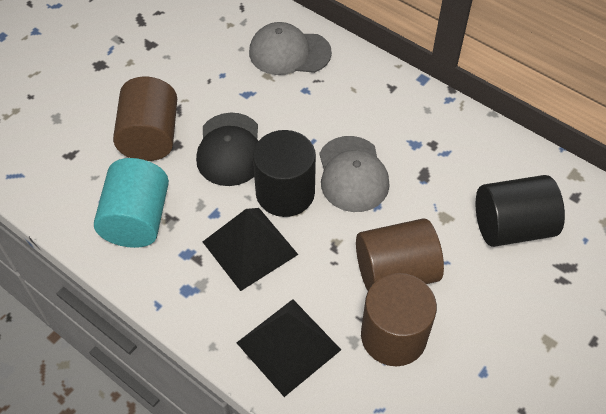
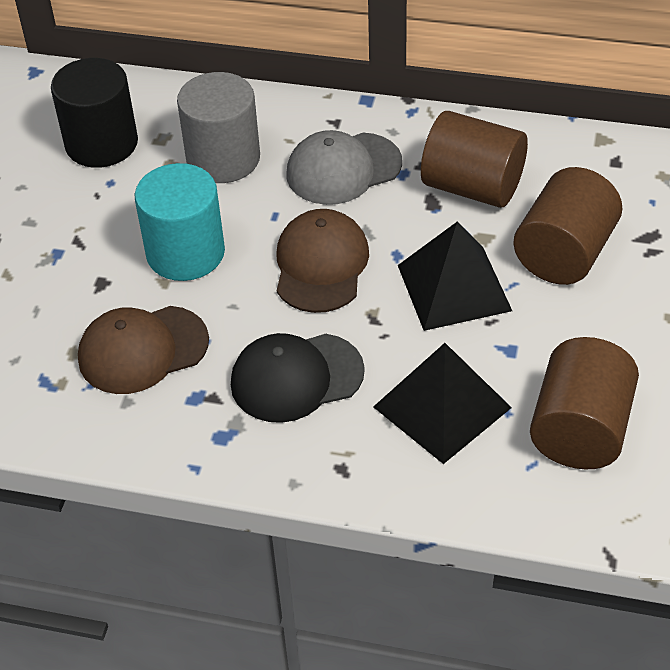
black cylinder: [253,130,316,217] [475,175,565,247] = 2 -> [51,58,138,168] = 1
brown cap: none = 0 -> [78,306,209,394] [277,209,369,313] = 2
grey cap: [249,22,332,75] [319,136,390,212] = 2 -> [287,130,402,205] = 1
grey cylinder: none = 0 -> [177,72,260,183] = 1

